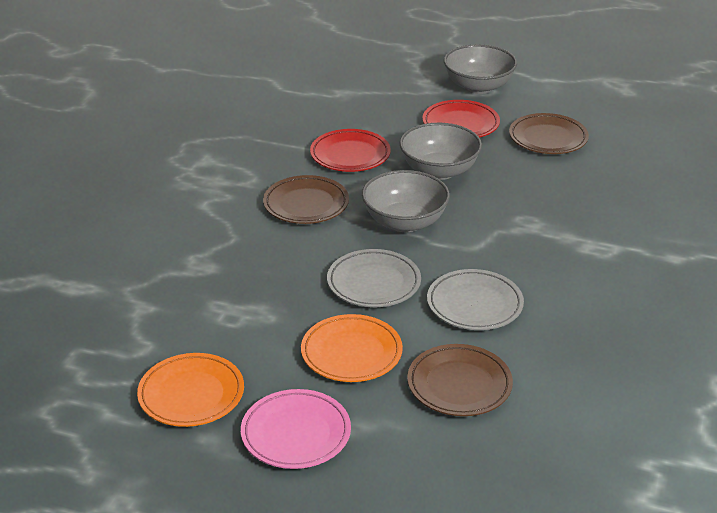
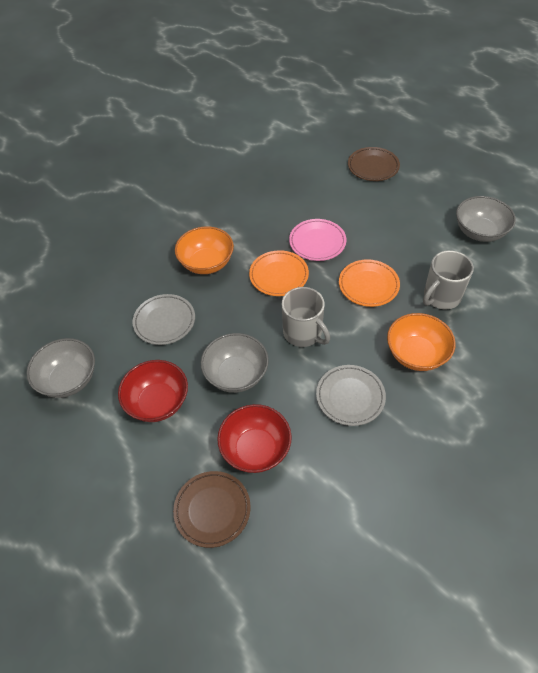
brown plate: [263,175,349,224] [407,344,513,416] [509,113,589,154] = 3 -> [173,471,251,548] [348,147,400,181] = 2
grey mug: none = 0 -> [282,287,330,347] [423,251,474,309] = 2
orange bowl: none = 0 -> [175,226,234,274] [387,313,456,371] = 2
red bowl: none = 0 -> [118,360,188,422] [217,404,292,473] = 2
red plate: [310,129,391,172] [422,100,500,138] = 2 -> none = 0

